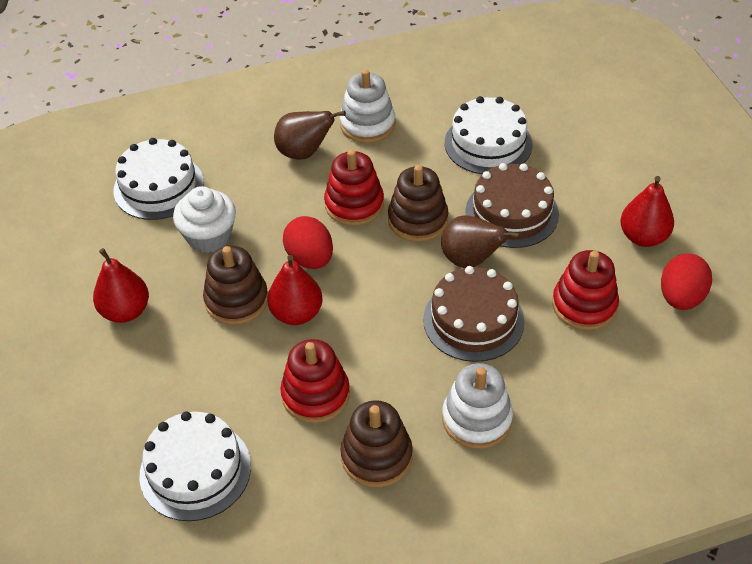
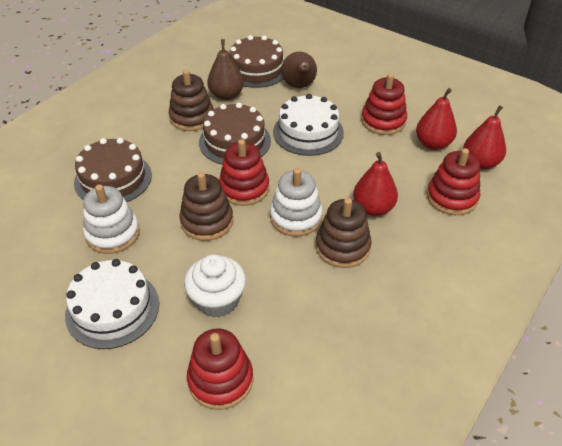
brown cake: [423,266,525,362] [465,163,559,248] = 2 -> [74,138,152,202] [199,103,271,164] [229,35,284,88] = 3
red egg: [283,216,333,269] [661,253,712,310] = 2 -> none = 0
red stacking toy: [280,339,350,423] [324,150,384,226] [552,250,619,330] = 3 -> [187,328,253,410] [219,139,269,206] [361,73,407,135] [427,148,480,215] = 4
white cake: [114,138,204,220] [139,411,251,521] [444,96,532,174] = 3 -> [65,259,159,349] [273,94,344,156] = 2

